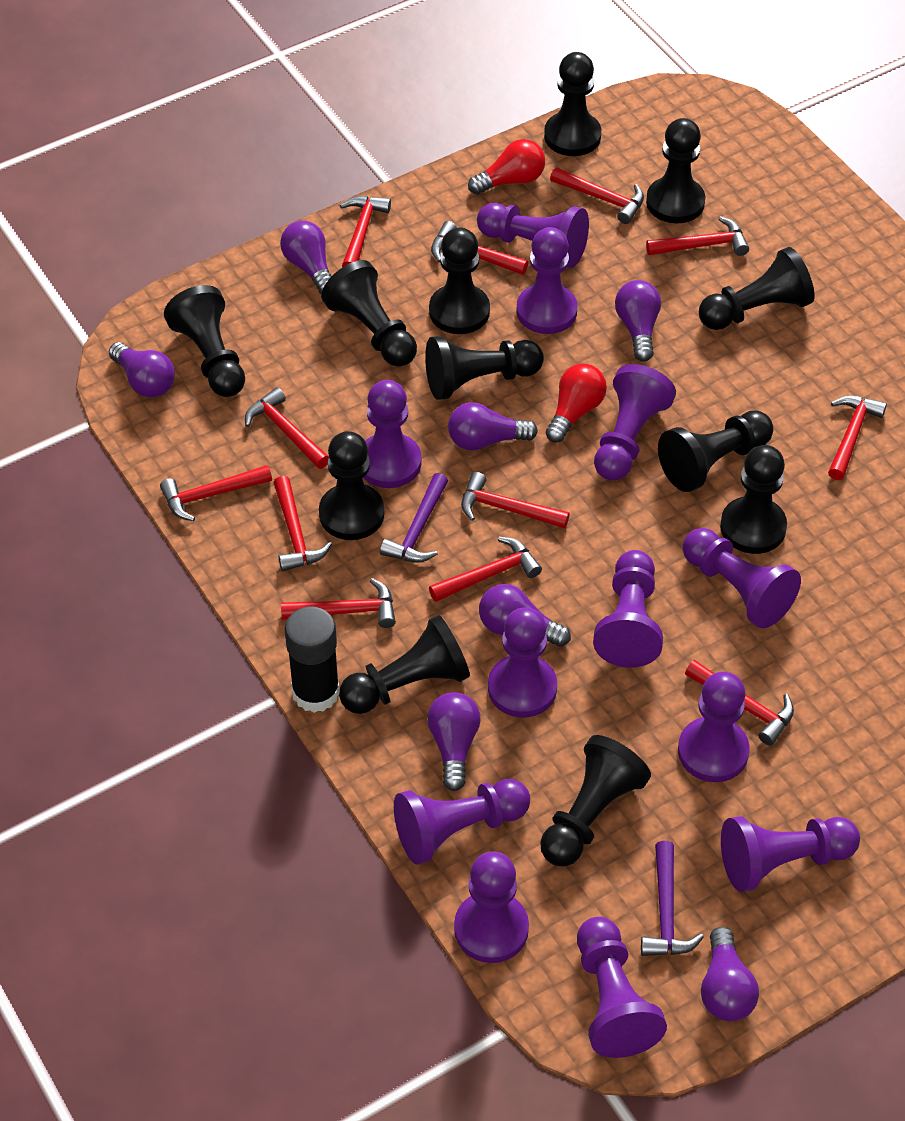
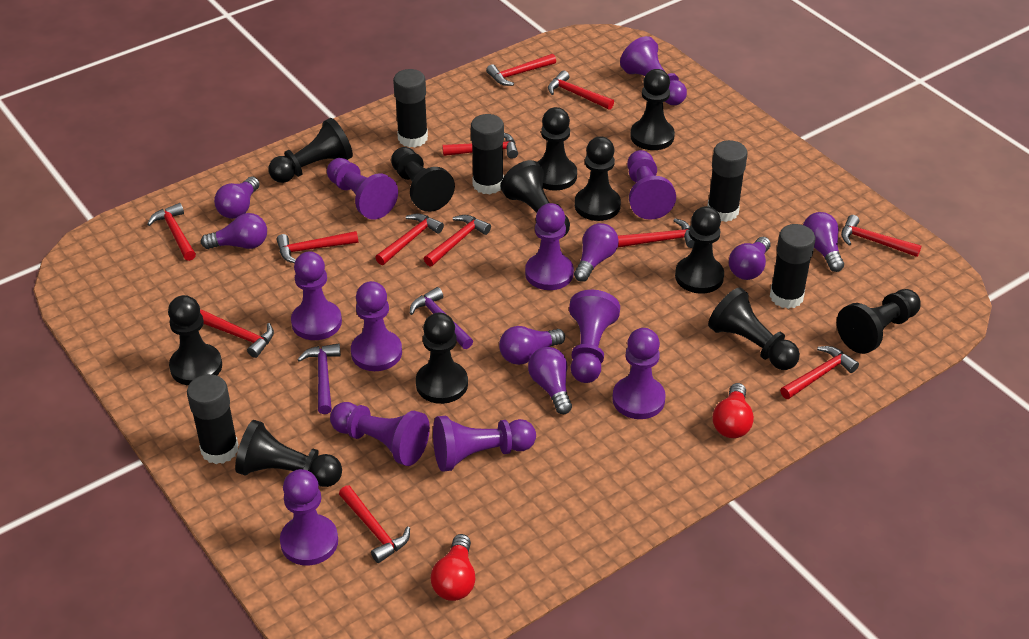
black glue stick: [285,607,340,713] = 1 -> [187,374,239,464] [393,69,428,147] [471,114,504,194] [707,140,748,222] [770,224,815,309] = 5
purple pawn: [363,380,422,488] [394,779,530,865] [454,851,529,963] [477,203,589,268] [488,608,557,717] [516,227,578,334] [577,917,667,1058] [593,550,663,668] [594,364,676,481] [678,672,750,782] [682,528,801,628] [721,816,860,892] = 12 -> [280,469,338,565] [291,251,342,340] [327,158,398,219] [330,402,430,466] [351,281,402,371] [433,416,536,472] [525,203,574,290] [569,290,620,383] [612,328,666,419] [620,36,687,105] [627,150,676,220] = 11

